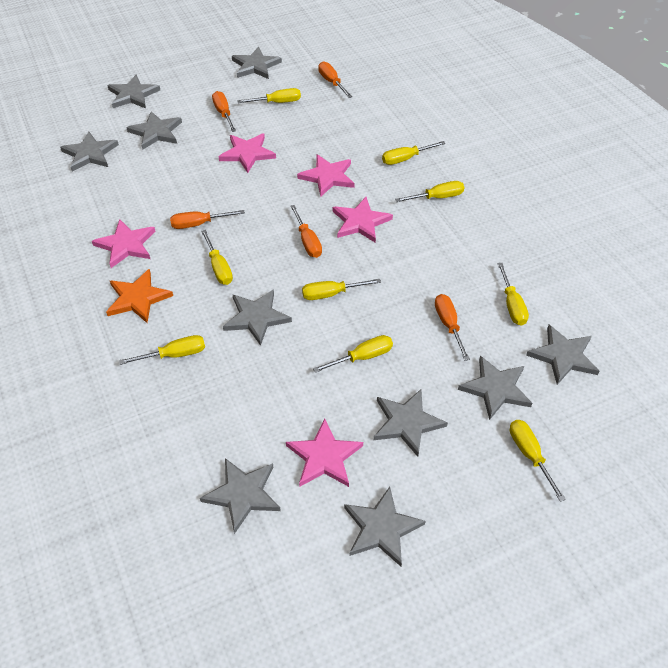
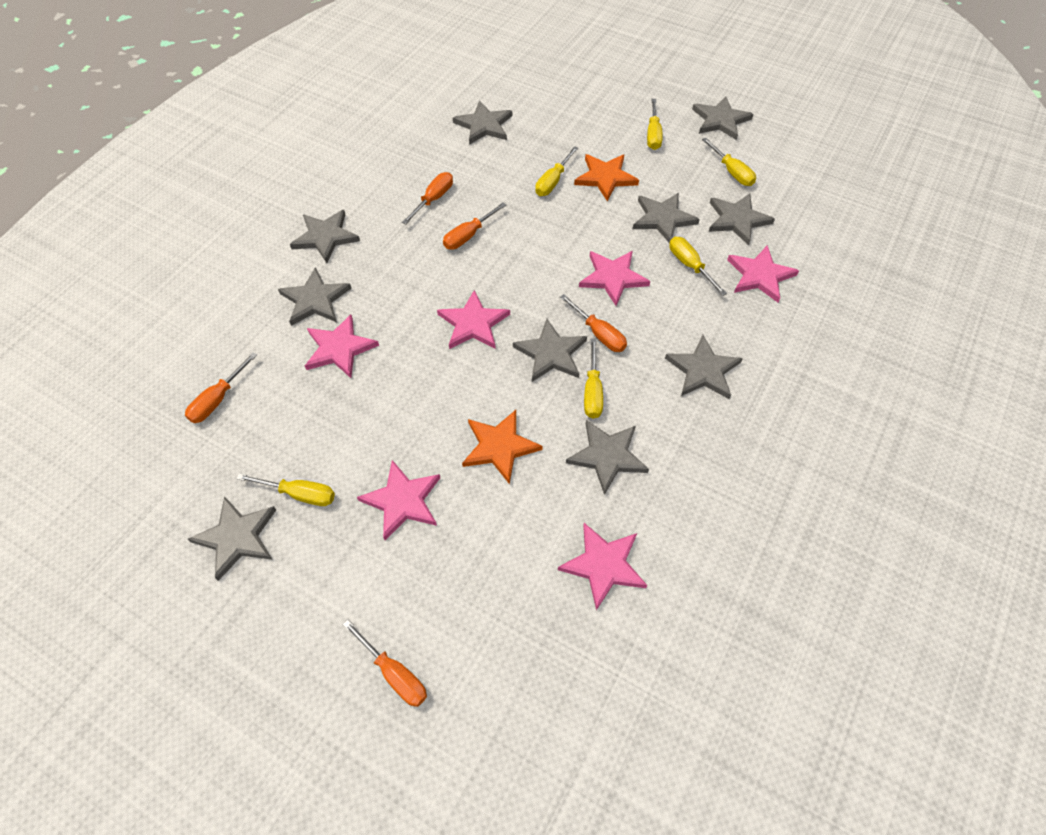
orange star: [106,269,173,323] = 1 -> [462,410,543,484] [574,154,639,202] = 2
pink star: [92,219,156,268] [218,133,276,173] [286,419,363,487] [297,154,354,197] [332,197,393,243] = 5 -> [305,314,379,378] [357,460,440,540] [437,290,510,349] [558,523,647,610] [579,251,650,306] [727,245,799,302] = 6
yellow screwdriver: [119,335,205,365] [201,230,233,285] [237,88,301,103] [302,279,381,300] [313,335,393,373] [382,141,446,165] [395,181,464,202] [497,263,529,326] [510,420,566,502] = 9 -> [237,473,335,506] [535,146,578,196] [584,339,603,418] [647,99,663,150] [669,237,727,296] [702,138,756,186] = 6

